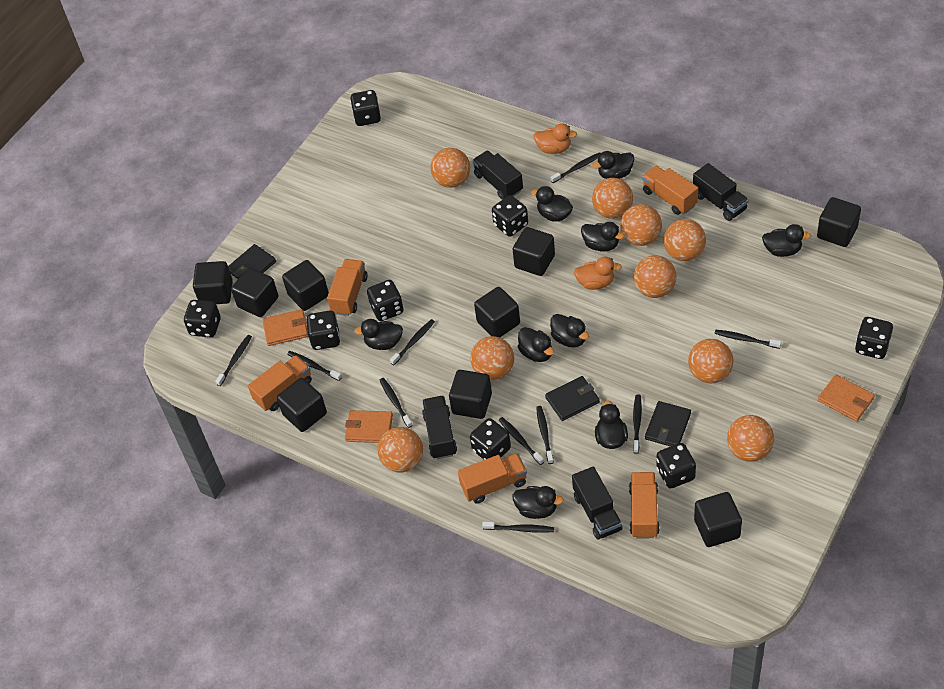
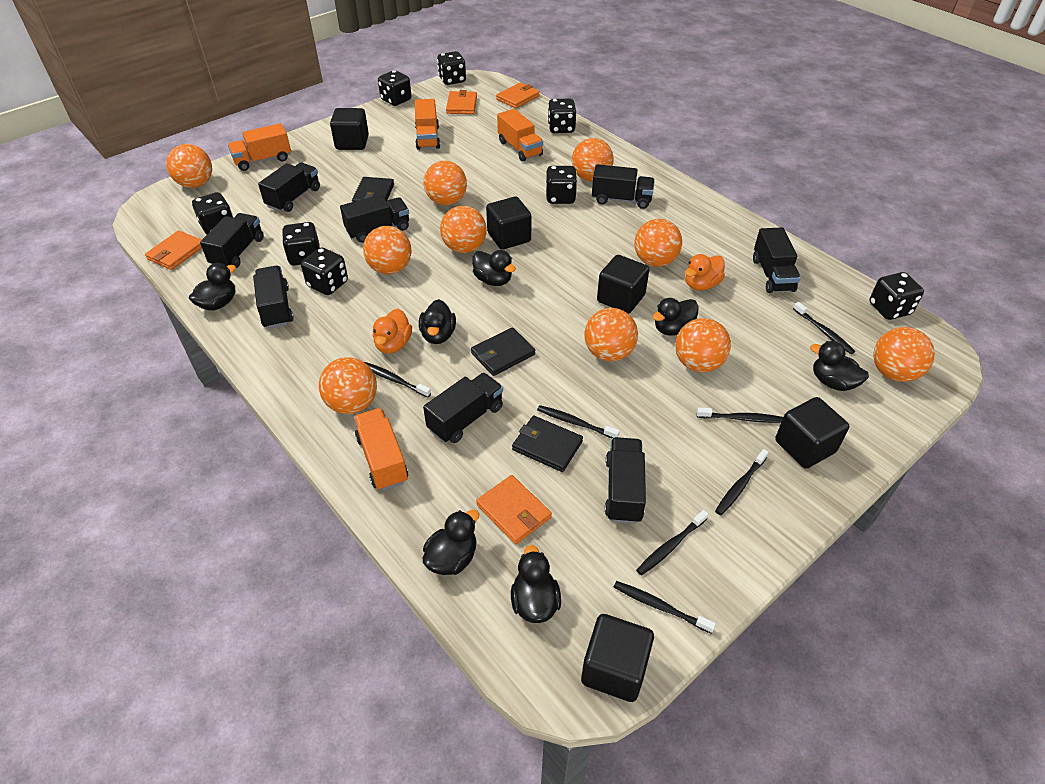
black cube: [193,261,233,304] [231,268,279,317] [277,378,327,432] [282,260,329,311] [449,370,492,419] [474,287,520,338] [513,227,555,276] [694,492,742,547] [817,197,861,247] = 9 -> [330,108,369,150] [486,197,532,250] [581,614,654,702] [597,255,649,314] [775,397,849,469] = 5
black duck: [354,319,403,350] [512,486,564,519] [518,327,554,362] [531,186,573,222] [550,314,589,347] [581,222,625,251] [592,151,634,179] [595,400,628,449] [762,224,811,257] = 9 -> [189,263,236,310] [419,299,456,344] [423,510,479,575] [472,250,516,286] [511,545,561,623] [653,298,699,336] [810,341,869,391] = 7
black toothbrush: [215,335,252,386] [287,351,342,381] [380,378,413,428] [390,319,435,365] [482,522,554,533] [499,417,544,465] [536,406,554,464] [550,152,601,183] [633,394,642,454] [714,330,781,349] = 10 -> [364,362,431,398] [537,405,620,438] [614,581,716,633] [636,510,708,575] [697,407,783,423] [715,449,769,515] [793,302,855,354] = 7
black truck: [422,396,457,459] [472,150,523,200] [572,466,623,539] [693,163,749,221] = 4 -> [200,213,264,268] [253,266,294,329] [258,162,320,212] [340,194,409,243] [423,373,503,443] [592,164,655,209] [605,437,646,524] [753,227,801,293] = 8
orange ball: [378,427,423,473] [431,148,470,188] [470,336,514,380] [592,178,633,219] [620,204,662,246] [633,255,676,298] [664,219,706,261] [688,339,734,383] [727,415,774,462] = 9 -> [166,144,212,188] [319,357,377,414] [363,226,412,274] [424,161,467,206] [440,206,487,253] [572,138,614,182] [584,308,638,361] [634,219,682,267] [675,318,731,373] [873,327,935,382] = 10
orange truck: [248,355,312,411] [327,259,368,316] [458,453,527,504] [629,472,660,538] [642,166,698,215] = 5 -> [228,123,291,171] [354,408,408,491] [415,99,440,150] [497,109,543,162] = 4
orange wallet: [263,309,308,346] [345,410,393,443] [818,375,875,421] = 3 -> [145,230,202,270] [446,90,477,114] [476,475,552,544] [496,82,540,108] = 4

